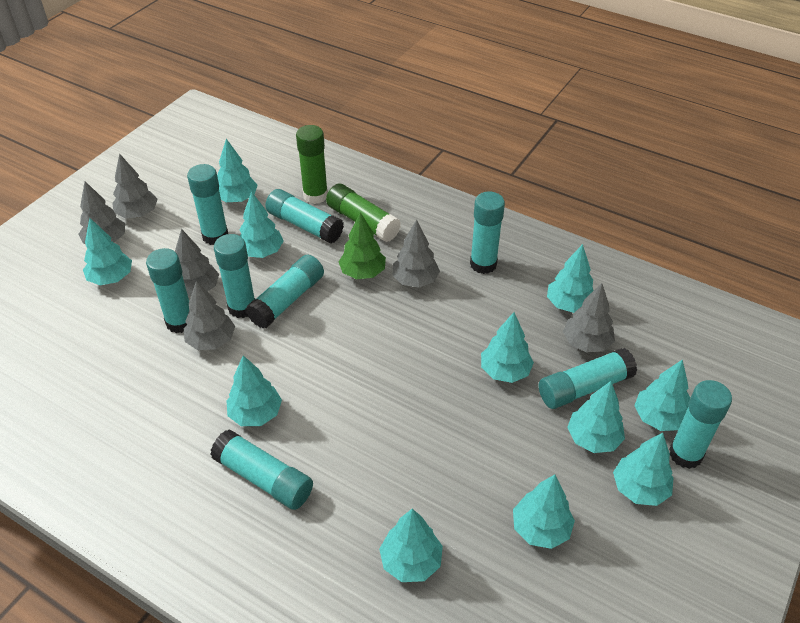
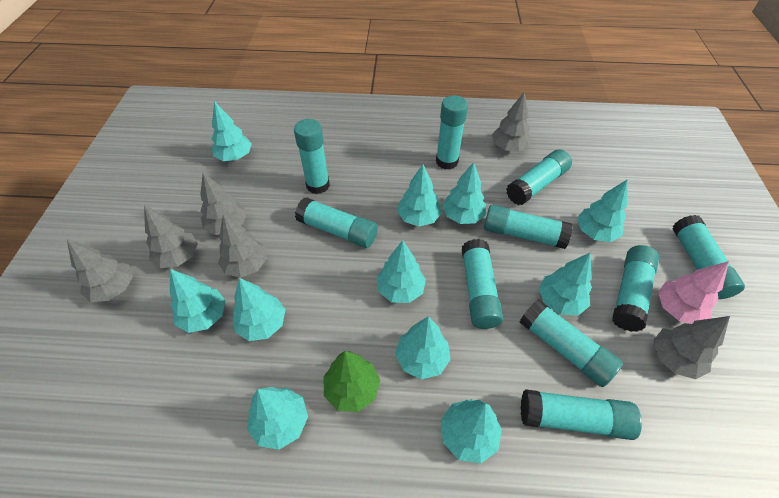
green glue stick: [296,125,328,204] [326,184,401,242] = 2 -> none = 0
pink tree: none = 0 -> [658,261,729,324] = 1
turquoise glue stick: [146,248,189,333] [187,164,228,245] [210,429,313,510] [214,234,255,318] [246,255,324,329] [266,189,344,243] [470,191,505,274] [539,348,637,409] [669,380,732,469] = 9 -> [294,119,330,194] [295,197,378,248] [436,95,468,170] [461,239,503,329] [484,205,573,249] [506,149,572,205] [520,299,623,387] [521,389,642,440] [612,245,659,332] [673,215,745,299] = 10

